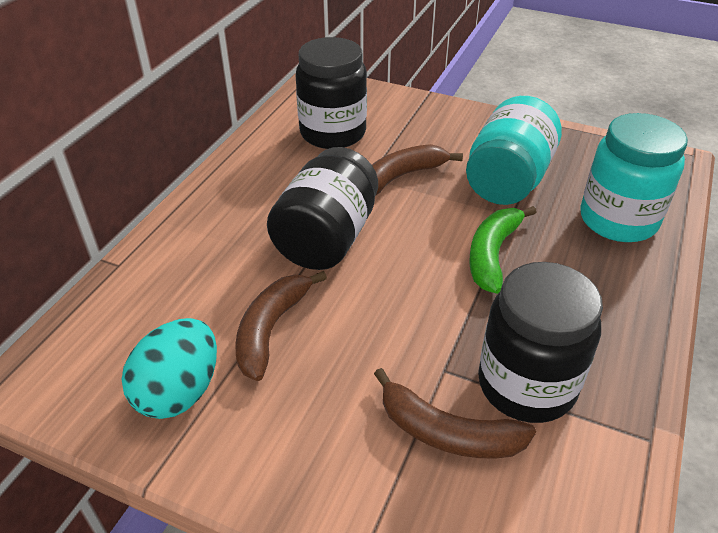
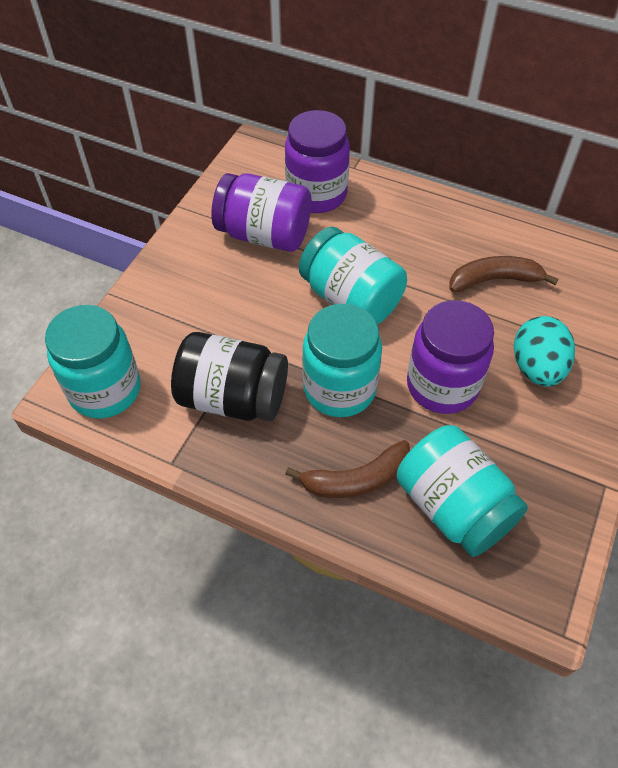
black jar: [267,147,378,270] [295,37,367,149] [478,262,603,423] = 3 -> [171,332,288,421] = 1
brown banana: [235,271,327,381] [372,144,463,195] [374,368,536,459] = 3 -> [285,440,410,498] [450,256,558,292] = 2
green banana: [469,206,537,294] = 1 -> none = 0
purple jar: none = 0 -> [211,173,311,252] [285,110,350,213] [407,300,494,414] = 3
turquoise jar: [466,96,562,205] [580,113,688,242] = 2 -> [45,305,141,419] [299,227,407,325] [302,304,382,417] [397,425,528,557] = 4

